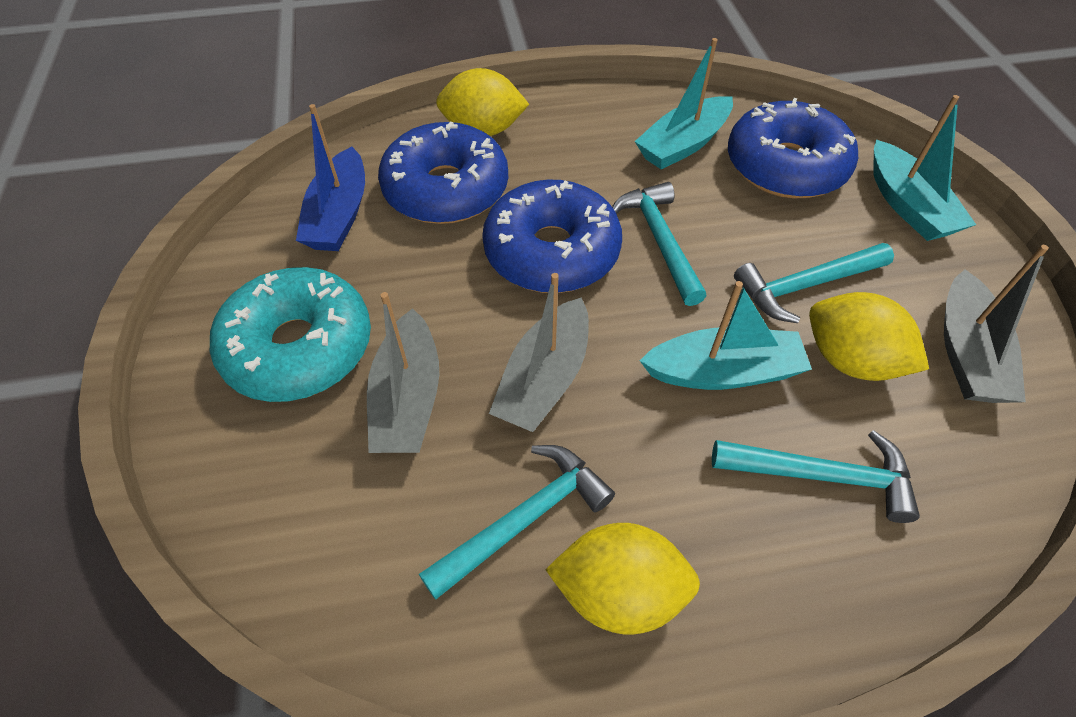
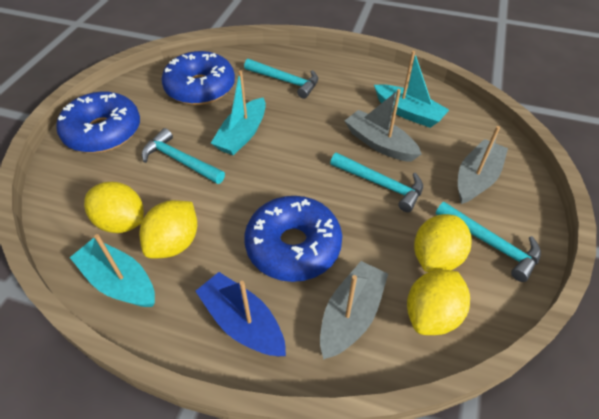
turquoise donut: [210,267,371,402] = 1 -> none = 0
yellow lemon: [436,68,529,136] [545,523,700,635] [809,292,929,381] = 3 -> [84,182,144,233] [140,200,197,258] [407,270,470,335] [414,214,471,272] = 4

